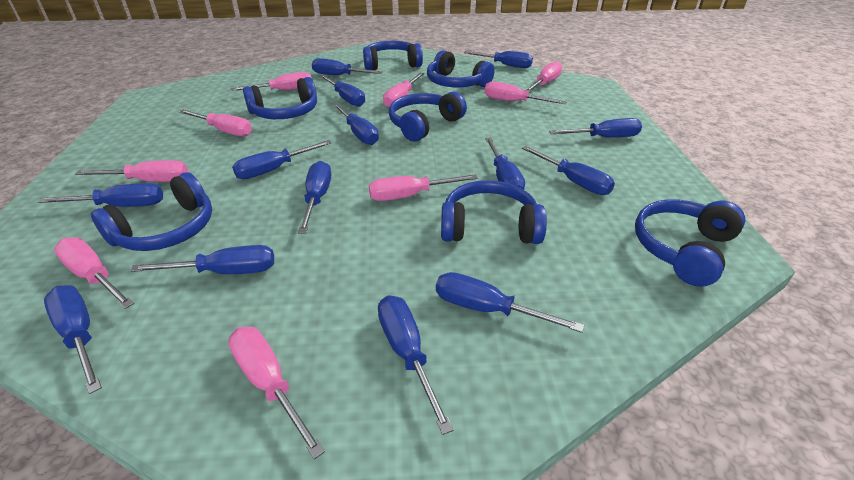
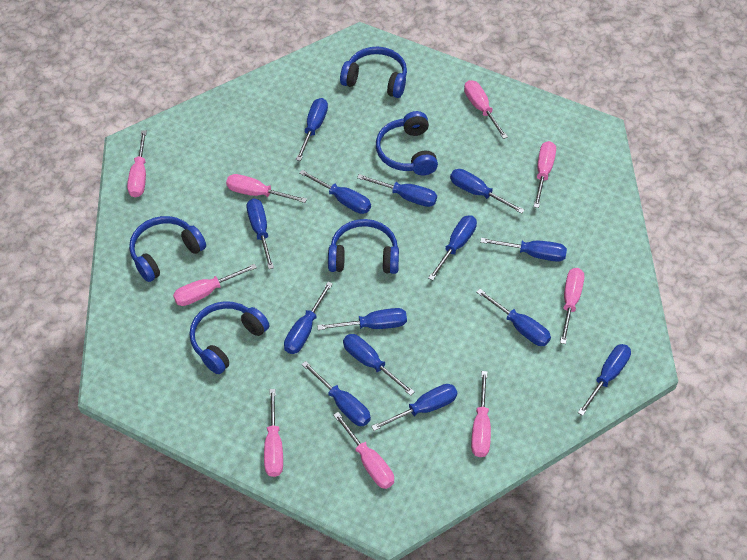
blue headphones: [91,173,212,251] [243,77,317,119] [363,41,423,70] [389,92,467,142] [427,50,494,87] [441,180,547,244] [635,199,745,287] = 7 -> [129,216,206,282] [190,301,269,374] [328,219,399,274] [340,47,407,98] [376,111,438,175] = 5

